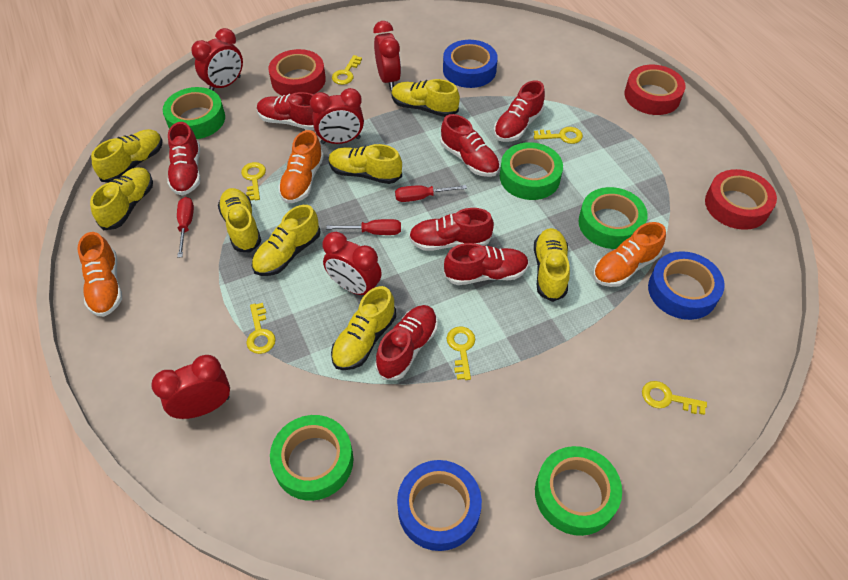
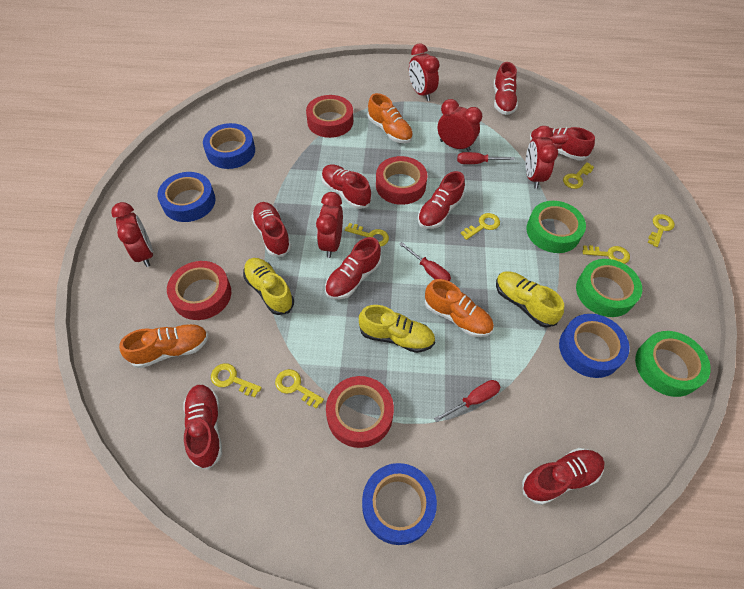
blue tape: [397,460,482,551] [443,40,498,88] [648,251,725,320] = 3 -> [157,172,216,222] [203,123,255,169] [362,463,437,545] [559,314,629,378] = 4
green tape: [163,87,225,139] [270,415,353,501] [500,142,563,200] [535,446,622,536] [578,187,648,249] = 5 -> [526,201,586,253] [576,259,642,317] [635,331,711,397] = 3
red shoe: [167,122,201,196] [257,92,314,130] [375,305,438,380] [409,208,494,251] [440,114,500,177] [444,243,529,285] [494,80,545,142] = 7 -> [183,384,222,470] [251,202,291,257] [321,164,372,209] [325,237,381,299] [418,171,465,229] [494,62,518,115] [522,448,605,505] [530,127,595,161] = 8
red tape: [268,49,326,96] [624,65,685,115] [705,169,777,230] = 3 -> [167,261,231,320] [306,95,353,138] [326,376,394,448] [376,156,428,205] = 4
yellow key: [241,162,266,201] [246,303,276,354] [332,55,362,85] [447,326,475,380] [534,127,583,144] [642,381,707,415] = 6 -> [211,363,262,397] [275,369,324,409] [345,223,389,247] [461,213,500,240] [563,162,594,189] [582,245,630,264] [648,214,675,247] = 7
yellow shoe: [90,167,153,230] [91,129,163,182] [218,188,261,252] [252,205,321,276] [329,144,402,184] [331,286,396,370] [392,79,460,117] [534,228,570,302] = 8 -> [243,258,294,315] [359,305,435,353] [496,271,564,328] = 3

